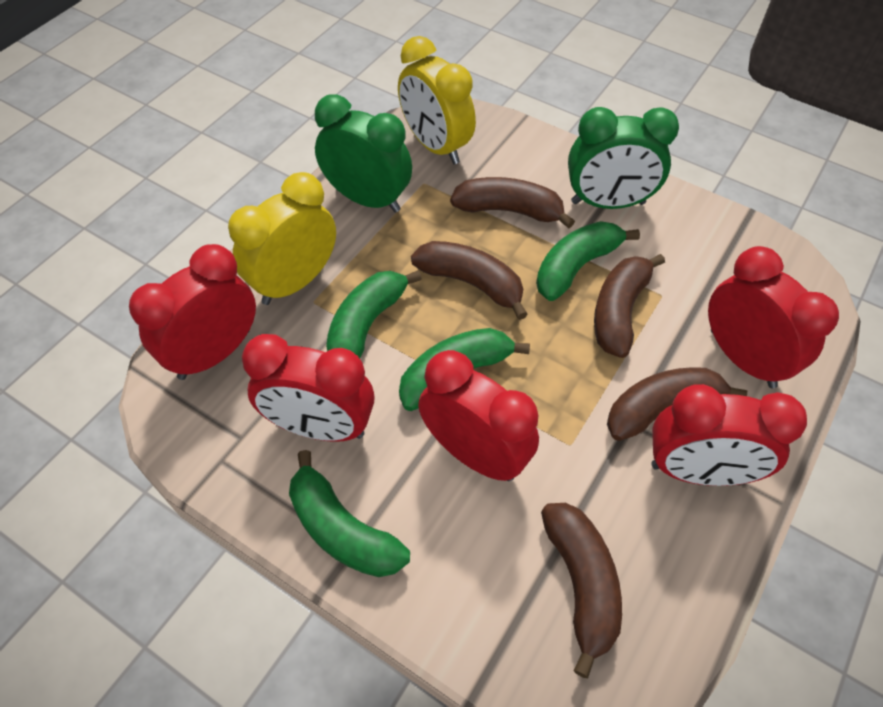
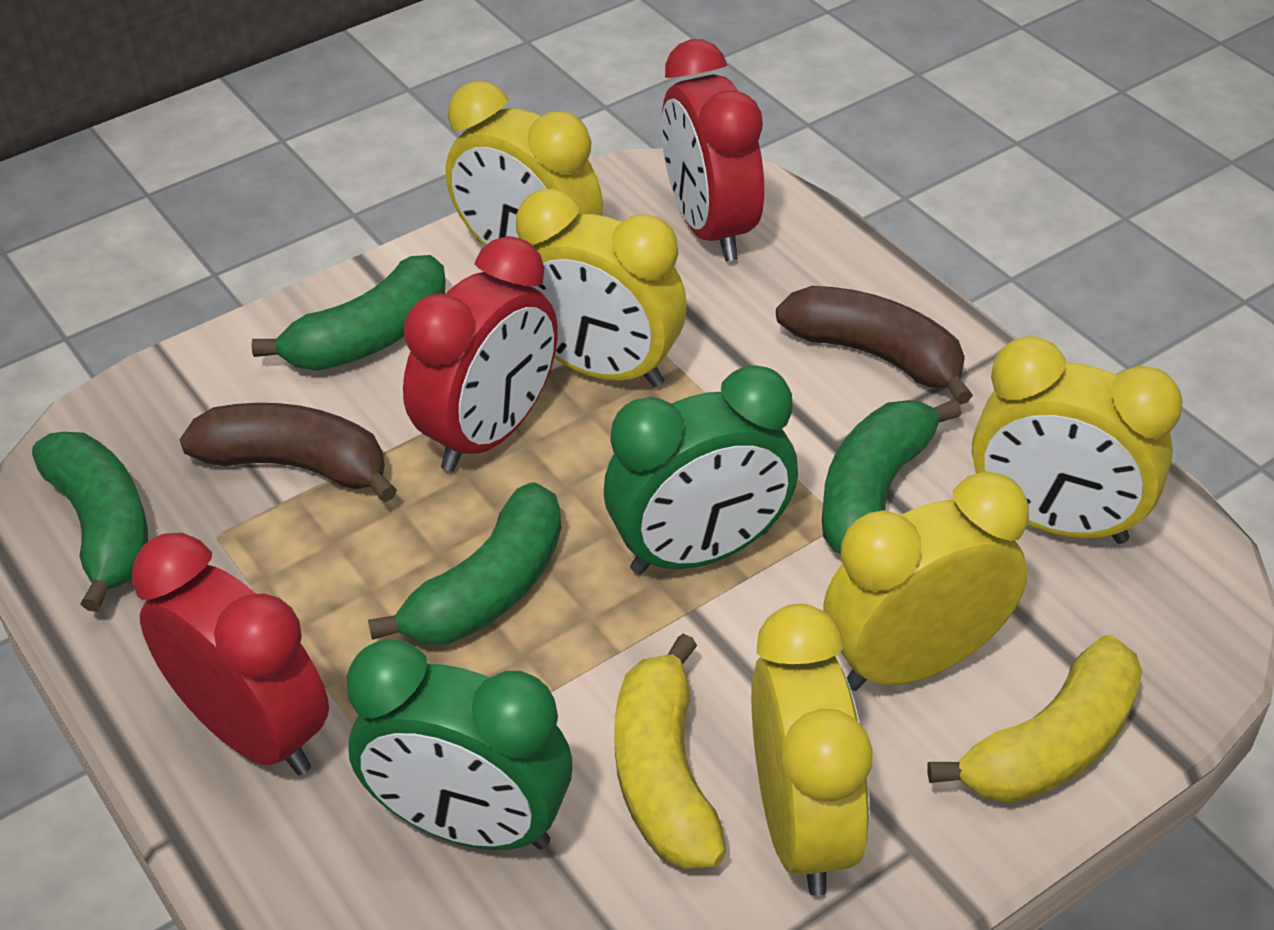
brown banana: [411,241,528,320] [450,177,575,229] [541,503,622,678] [594,254,665,358] [607,367,747,441] = 5 -> [179,403,397,502] [776,286,973,405] = 2
red clock: [129,244,256,380] [242,334,374,442] [418,350,539,481] [651,384,807,486] [708,246,839,388] = 5 -> [132,533,329,775] [403,236,558,472] [661,39,764,262] = 3
yellow banana: none = 0 -> [614,634,726,869] [927,635,1143,803] = 2
yellow clock: [228,172,336,305] [398,36,476,164] = 2 -> [446,81,603,246] [516,189,687,387] [751,604,873,896] [823,472,1029,691] [972,336,1183,544] = 5

